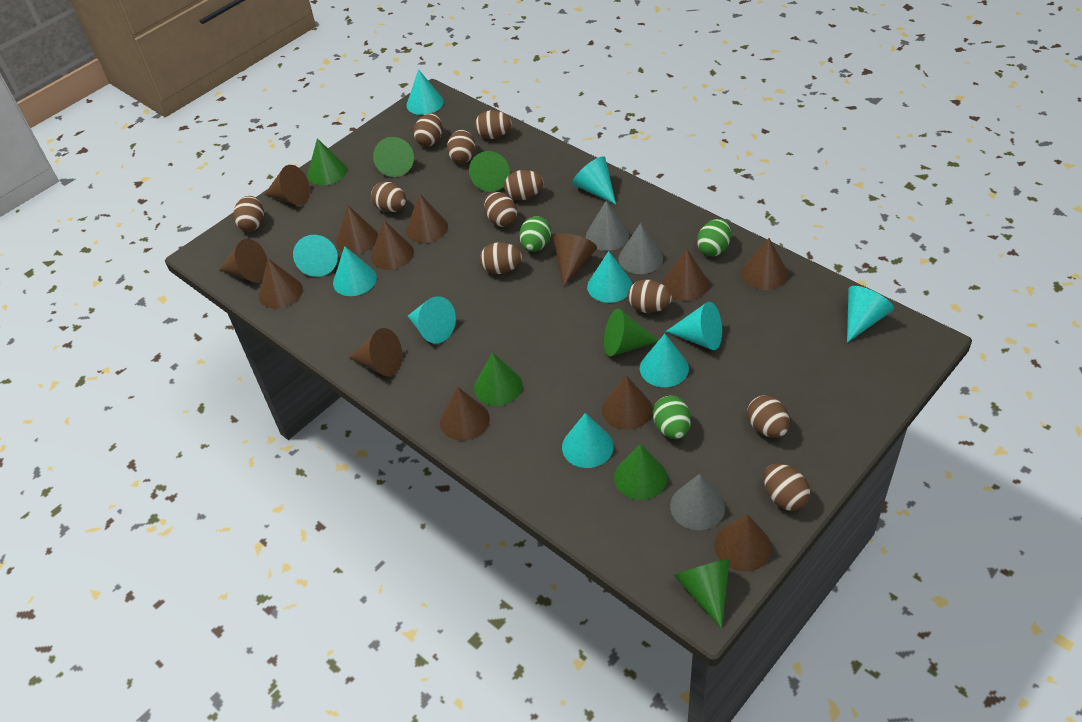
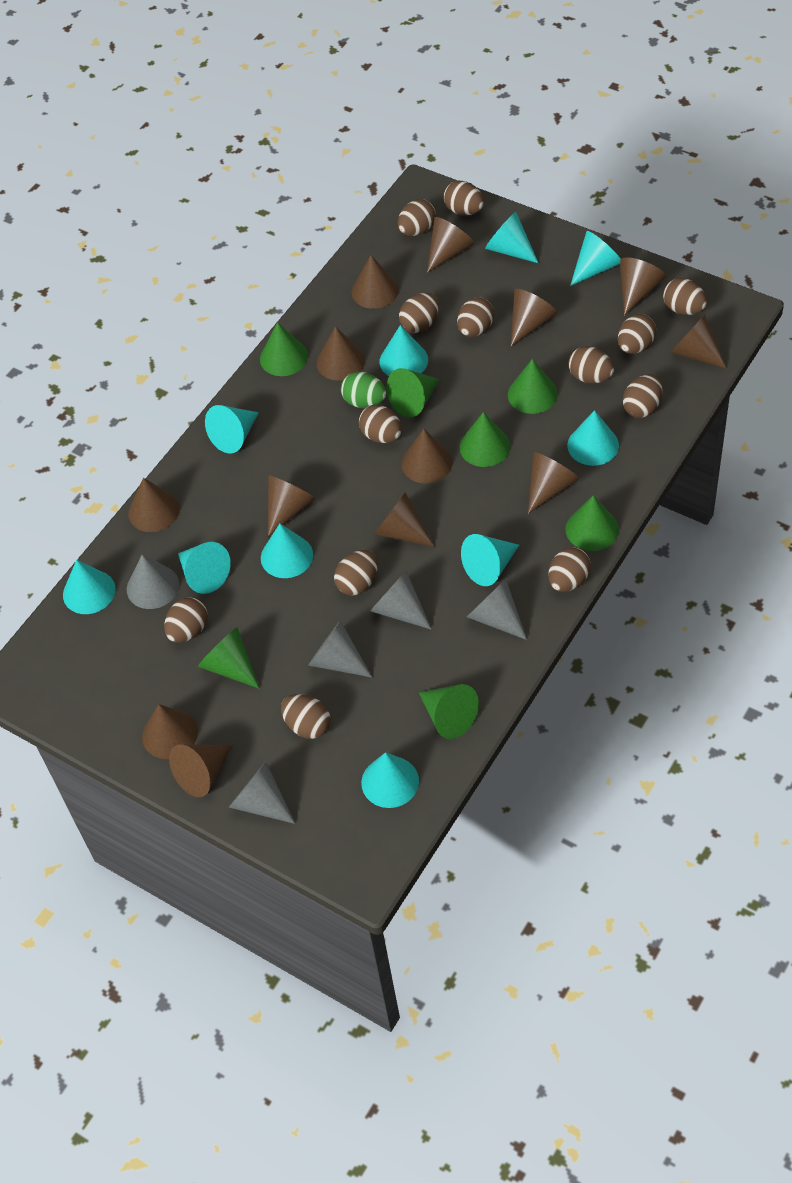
brown egg: [233,196,264,231] [371,182,406,212] [413,113,443,146] [447,130,475,163] [475,110,512,139] [480,242,522,274] [484,192,517,227] [504,170,544,200] [628,279,672,313] [747,395,790,438] [764,464,810,511] = 11 -> [164,597,208,643] [281,694,331,739] [334,550,378,595] [359,405,402,443] [398,199,436,236] [399,293,439,333] [443,181,484,215] [457,297,494,337] [548,547,591,592] [568,346,614,383] [618,314,656,354] [623,374,662,418] [663,278,707,315] = 13
green egg: [519,216,551,252] [653,396,691,439] [697,219,731,256] = 3 -> [341,372,387,408] = 1
grey cone: [586,201,629,251] [618,223,663,274] [670,474,725,530] = 3 -> [127,555,179,609] [229,762,295,824] [308,620,372,677] [370,571,431,629] [467,579,527,640] = 5

